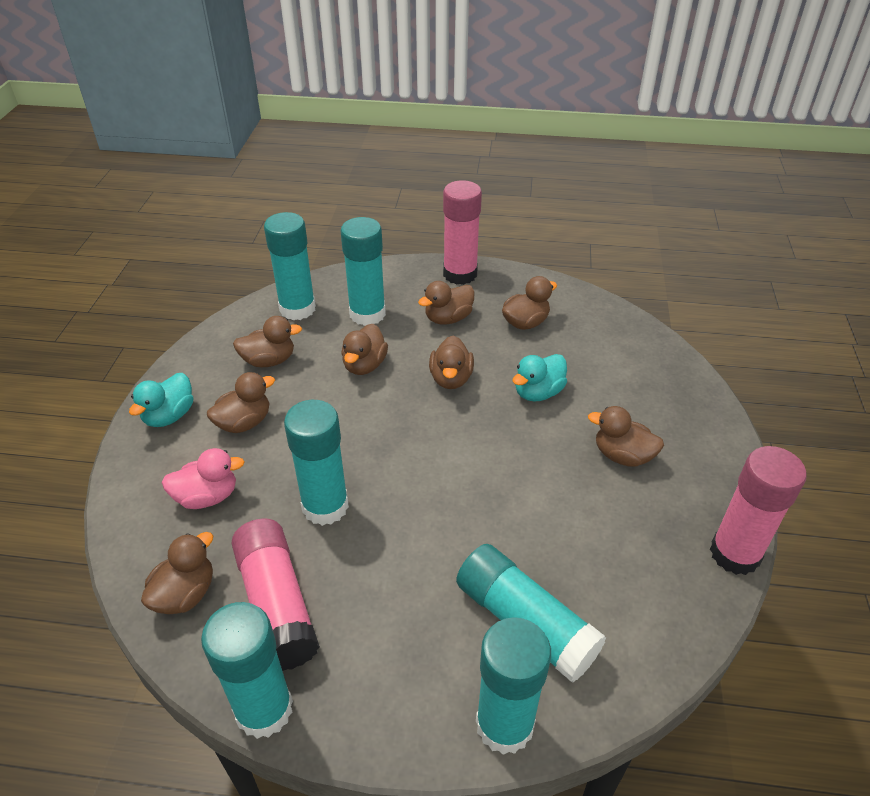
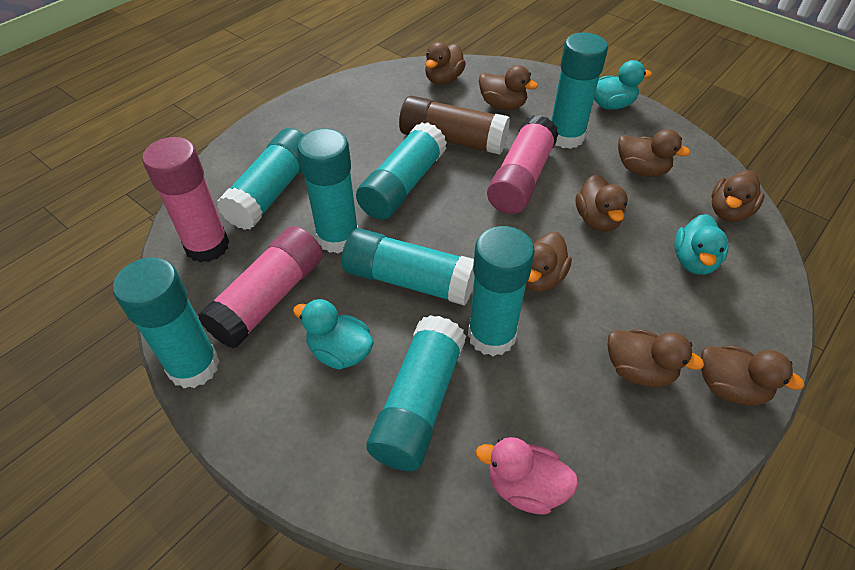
brown glue stick: none = 0 -> [399,96,510,155] = 1
turquoise duck: [129,373,193,427] [512,354,567,402] = 2 -> [293,299,374,370] [594,60,652,110] [675,214,729,275] = 3
turquoise glue stick: [201,602,293,739] [264,212,316,320] [284,400,349,526] [341,217,386,326] [456,544,606,682] [476,617,551,755] = 6 -> [113,257,220,388] [217,128,304,230] [297,128,358,254] [342,228,474,306] [356,122,447,220] [366,315,466,471] [468,226,535,356] [551,32,608,149] = 8

